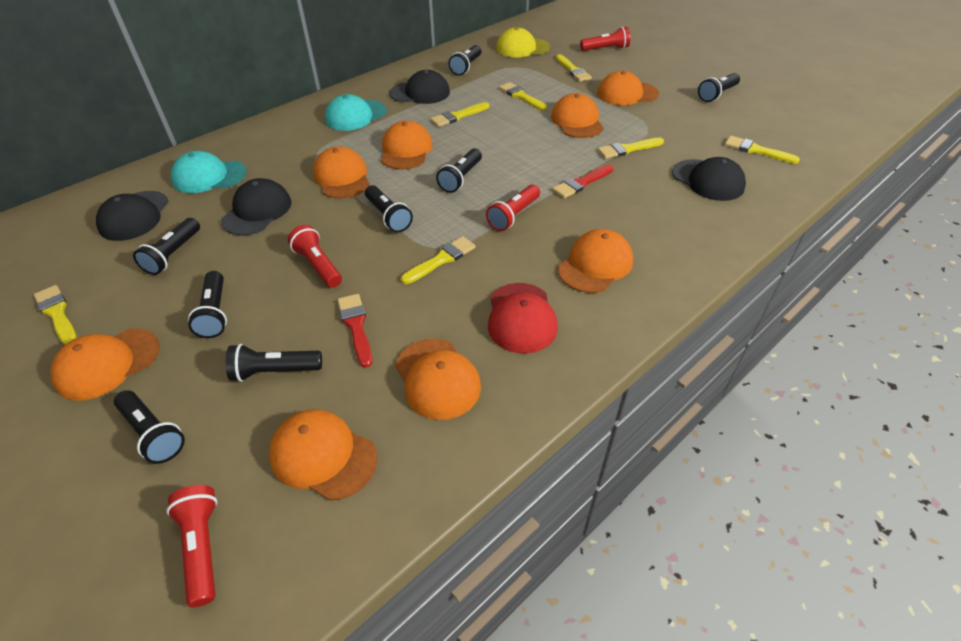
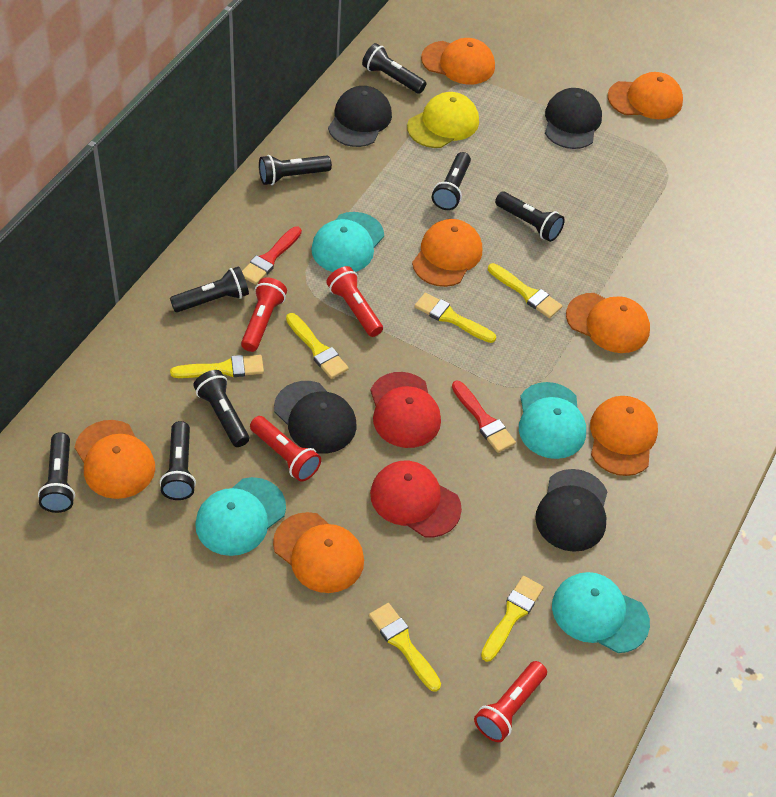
orange cap: [50,328,160,401] [269,409,377,501] [313,146,370,198] [381,121,432,170] [395,339,481,420] [551,93,604,138] [558,229,633,293] [597,71,659,105] = 8 -> [75,420,155,499] [273,512,364,593] [412,219,482,287] [421,38,495,84] [566,293,650,353] [590,396,658,476] [608,72,683,119] = 7
red cap: [488,283,558,354] = 1 -> [370,461,462,537] [371,372,441,448] = 2
turquoise cap: [171,151,247,193] [325,94,387,131] = 2 -> [195,477,286,556] [311,212,384,272] [519,382,586,459] [552,572,650,653] = 4
yellow brush: [34,285,77,345] [401,236,476,284] [430,102,489,127] [499,82,547,111] [556,54,592,82] [598,138,664,159] [725,136,800,164] = 7 -> [170,355,264,378] [286,313,349,379] [369,603,441,692] [414,292,496,343] [481,576,544,662] [488,263,562,318] = 6

